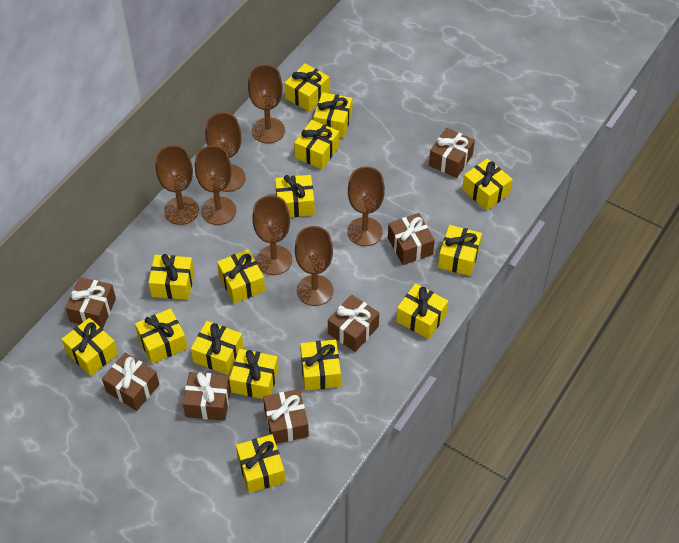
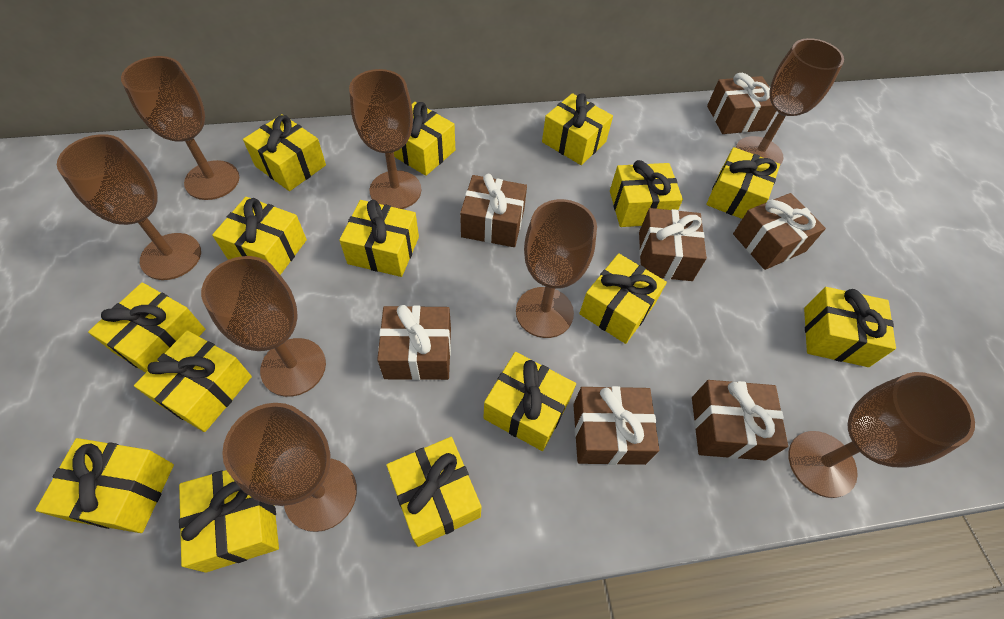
brown goblet: [156,145,199,225] [195,145,236,225] [205,112,246,192] [248,65,285,143] [252,195,292,275] [295,226,333,306] [347,166,385,246] = 7 -> [57,134,201,280] [121,56,239,200] [201,256,326,397] [222,403,357,532] [349,69,421,209] [516,199,597,338] [736,38,844,165] [788,372,975,498] = 8

